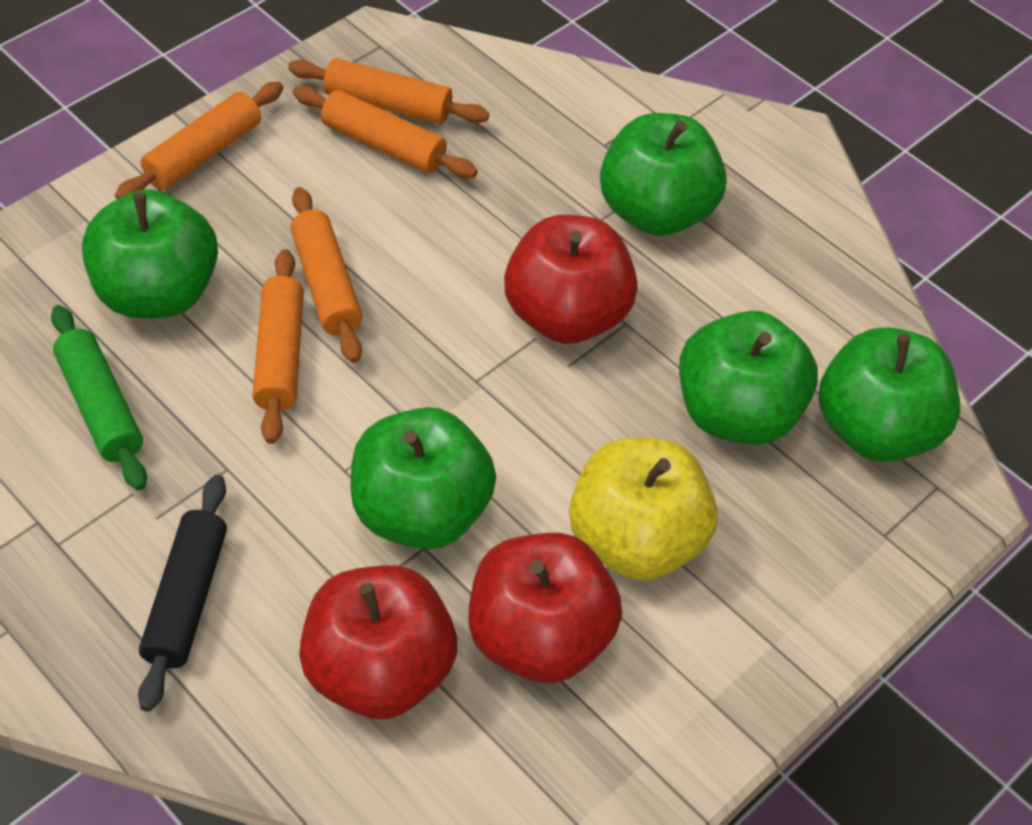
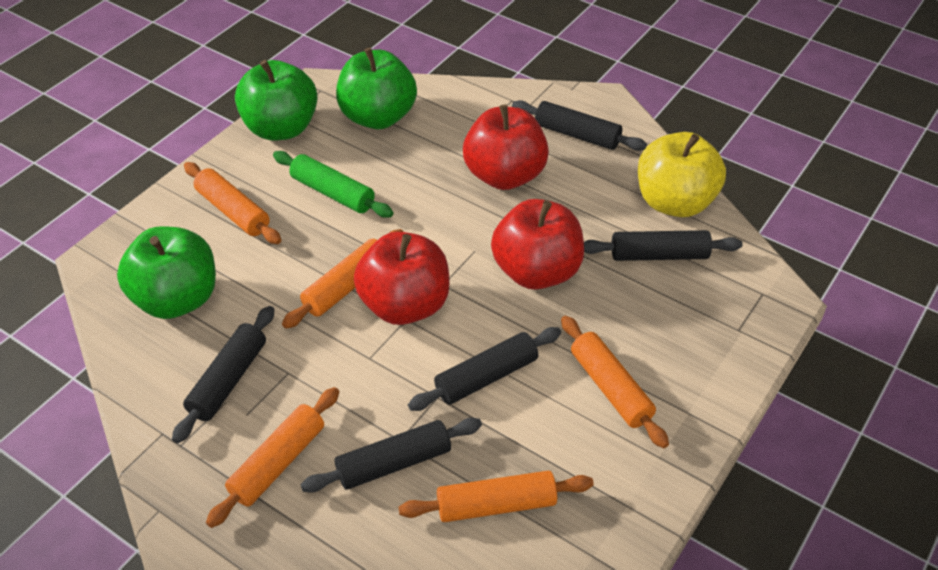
black rolling pin: [138,475,227,712] = 1 -> [172,306,274,443] [300,418,482,493] [408,327,561,411] [512,100,647,151] [584,230,742,261] = 5
green apple: [82,189,218,318] [350,407,496,550] [600,113,726,236] [679,311,818,445] [819,327,960,462] = 5 -> [117,226,216,319] [235,60,318,140] [336,47,417,129] = 3

